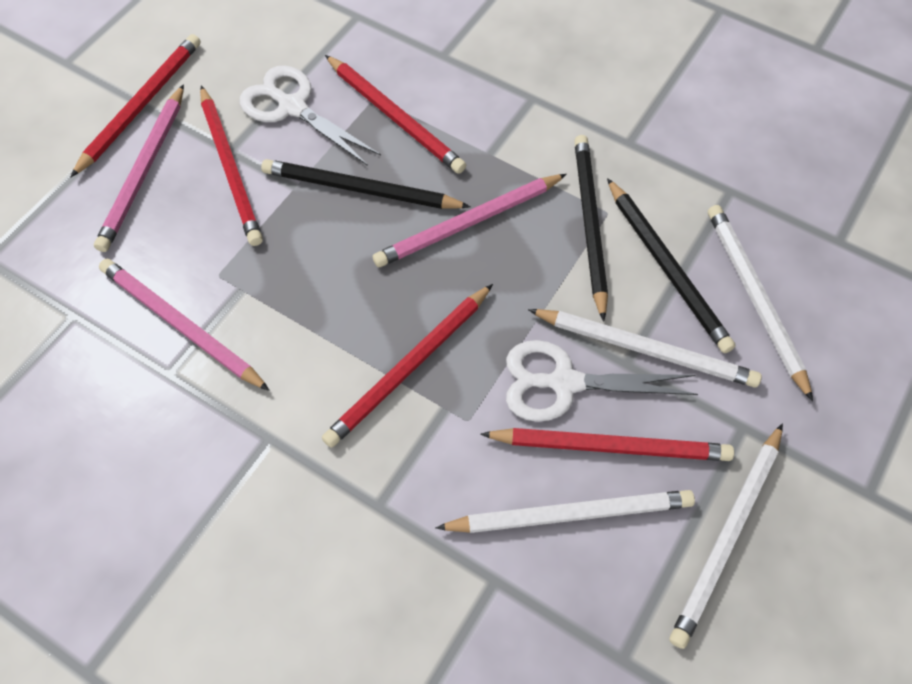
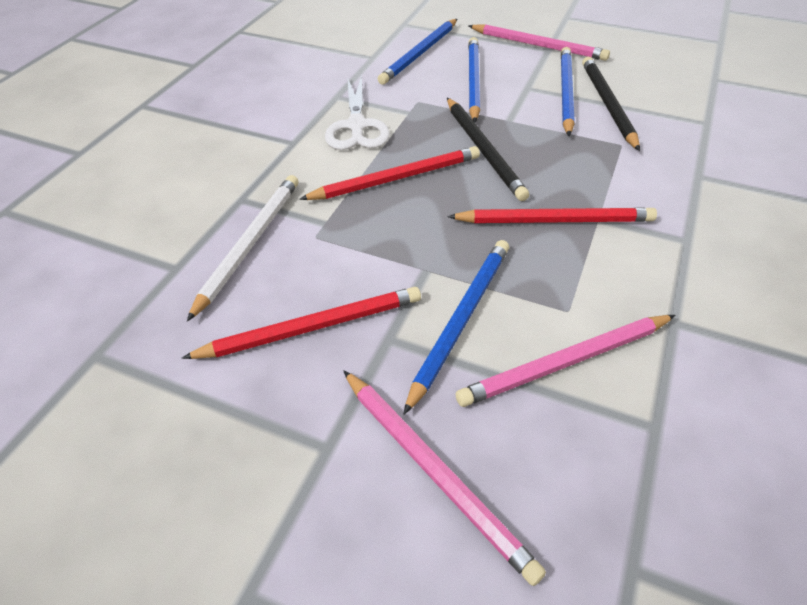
black pencil: [261,159,470,209] [574,135,608,322] [607,178,735,353] = 3 -> [447,98,529,201] [582,57,640,151] = 2
blue pencil: none = 0 -> [378,19,457,85] [403,240,509,415] [468,37,480,123] [561,47,575,136] = 4
red pencil: [71,34,200,177] [200,85,263,246] [322,284,493,448] [325,55,466,174] [480,428,734,461] = 5 -> [182,287,421,359] [299,146,480,200] [447,207,657,223] = 3
white pencil: [435,490,695,533] [528,309,762,388] [670,423,783,649] [708,205,813,402] = 4 -> [187,175,298,321] = 1
white scissors: [240,65,381,166] [506,340,698,422] = 2 -> [325,75,390,150] = 1

